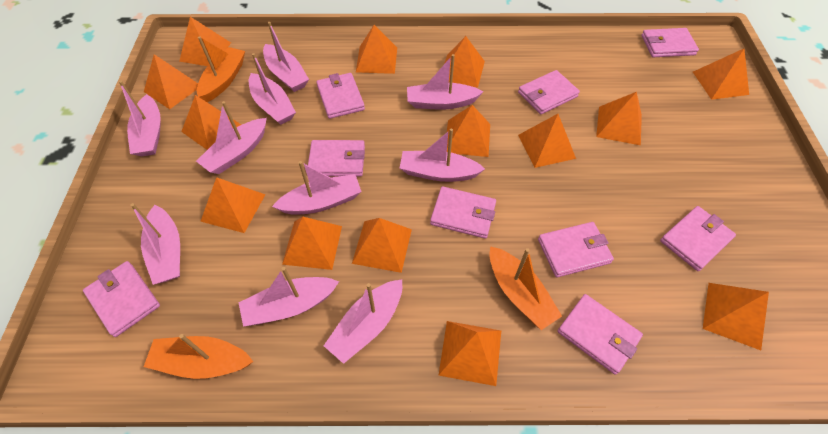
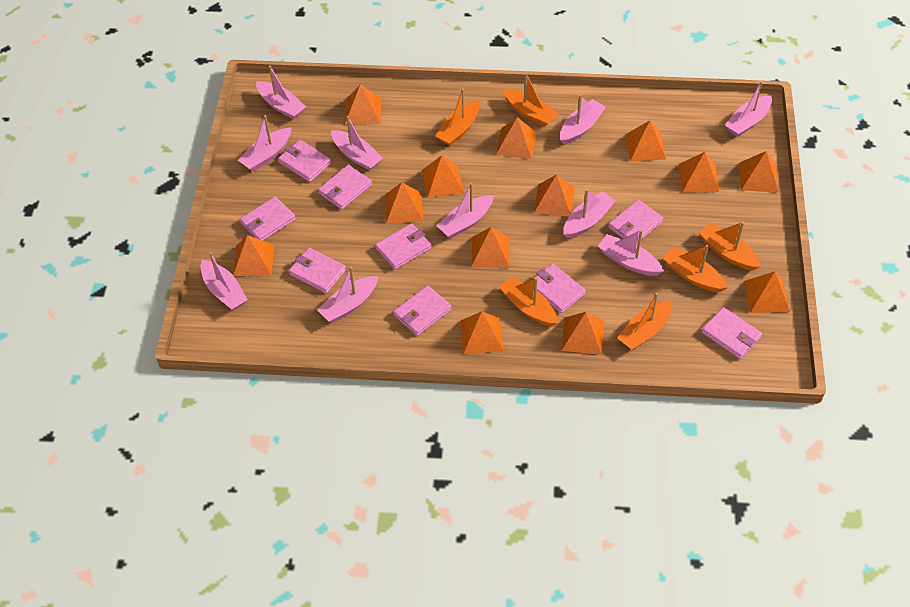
orange boat: [144,334,253,379] [197,36,245,102] [490,246,562,330] = 3 -> [435,88,480,146] [499,276,558,326] [503,73,558,127] [617,293,672,350] [662,245,728,292] [699,222,761,271] = 6
orange pyramid: [144,54,198,109] [179,17,231,66] [181,95,241,150] [200,177,266,233] [282,217,342,270] [352,218,412,273] [356,25,397,74] [439,321,501,386] [444,36,485,88] [447,105,490,157] [518,114,576,168] [596,92,642,145] [693,49,749,100] [703,283,769,350] = 14 -> [233,235,274,276] [345,84,381,124] [385,182,423,224] [422,155,464,198] [460,311,504,354] [471,227,510,268] [496,117,537,159] [534,174,575,217] [561,312,604,355] [625,120,666,161] [679,152,719,192] [740,151,779,193] [744,271,790,313] = 13

